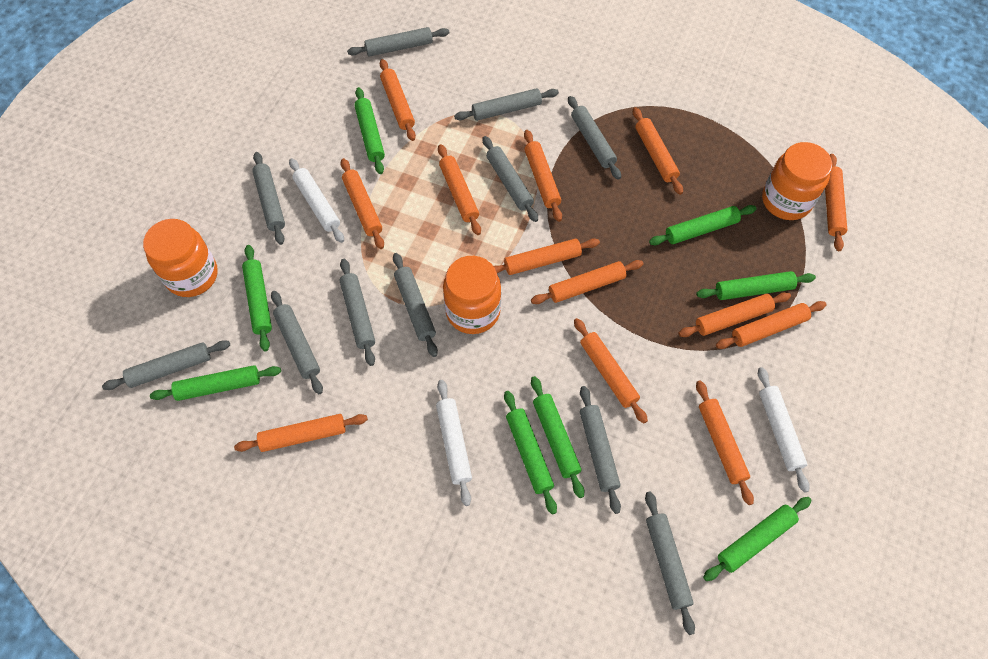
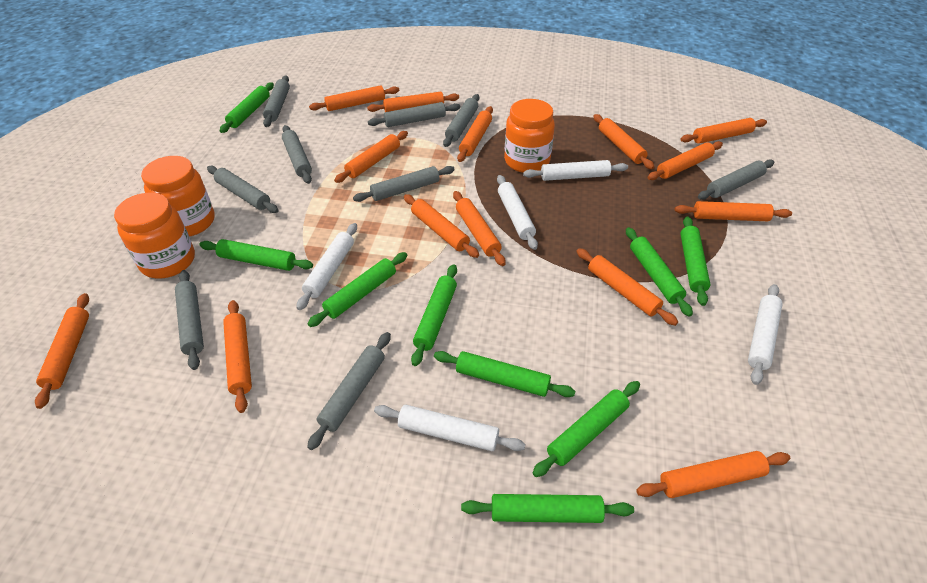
green rolling pin: [150,365,281,401] [242,245,272,351] [354,87,385,174] [504,391,557,515] [531,376,584,498] [649,205,756,245] [696,271,816,300] [703,497,812,581] = 8 -> [199,239,313,271] [220,82,274,133] [307,252,407,327] [411,264,457,366] [434,351,575,397] [461,494,634,523] [533,381,640,477] [626,227,693,317] [680,216,711,306] = 9
grey rolling pin: [102,340,230,390] [252,152,285,245] [271,291,323,394] [340,259,375,366] [347,27,449,57] [393,253,438,357] [454,88,559,121] [483,136,538,222] [568,96,621,180] [580,386,621,514] [645,491,695,635] = 11 -> [175,270,204,370] [207,166,278,213] [263,75,290,127] [282,125,312,184] [307,332,391,450] [353,166,455,202] [368,102,461,127] [443,94,479,147] [698,159,775,200] = 9
orange rolling pin: [234,414,368,452] [340,158,384,249] [380,59,416,141] [438,144,481,235] [494,238,600,275] [524,130,562,222] [531,260,643,304] [574,318,648,423] [633,107,683,195] [679,292,791,337] [696,380,754,505] [716,301,827,349] [825,154,847,251] = 13 -> [35,293,89,409] [223,300,252,413] [309,85,399,111] [334,131,408,183] [367,92,459,112] [404,194,479,258] [453,191,506,266] [457,106,493,162] [576,248,678,326] [593,114,654,170] [636,451,790,498] [647,141,723,180] [675,201,792,221] [680,118,767,144] = 14
white rolling pin: [289,158,344,243] [436,380,472,506] [758,367,810,493] = 3 -> [297,223,357,310] [374,405,525,451] [497,175,538,250] [523,160,628,181] [748,284,783,385] = 5

